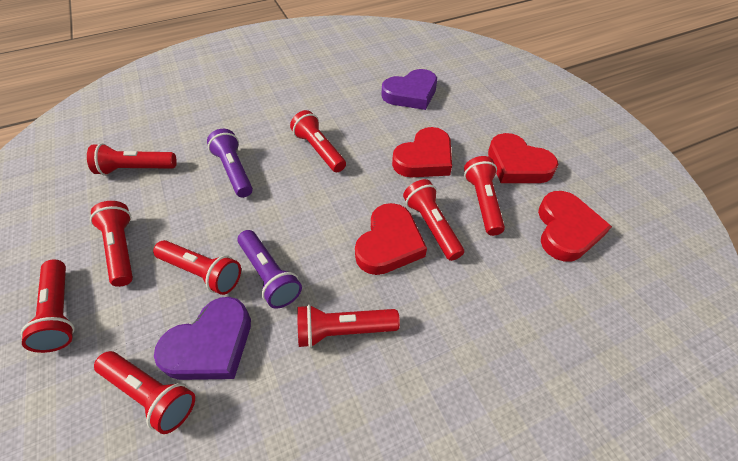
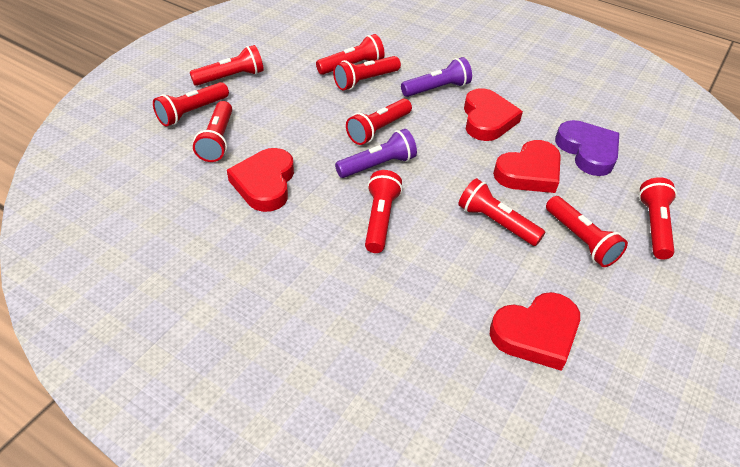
purple heart: [154,297,251,380] [381,69,437,110] = 2 -> [555,120,619,176] = 1
red flashlight: [21,260,75,353] [87,143,177,175] [90,201,133,287] [94,351,195,434] [153,240,241,295] [290,110,346,172] [297,304,400,348] [403,179,464,261] [464,156,505,236] = 9 -> [153,82,229,127] [190,45,264,86] [193,101,232,162] [316,34,385,75] [333,56,401,90] [346,98,412,145] [365,170,402,253] [458,178,545,246] [546,196,628,267] [639,177,677,259] = 10

